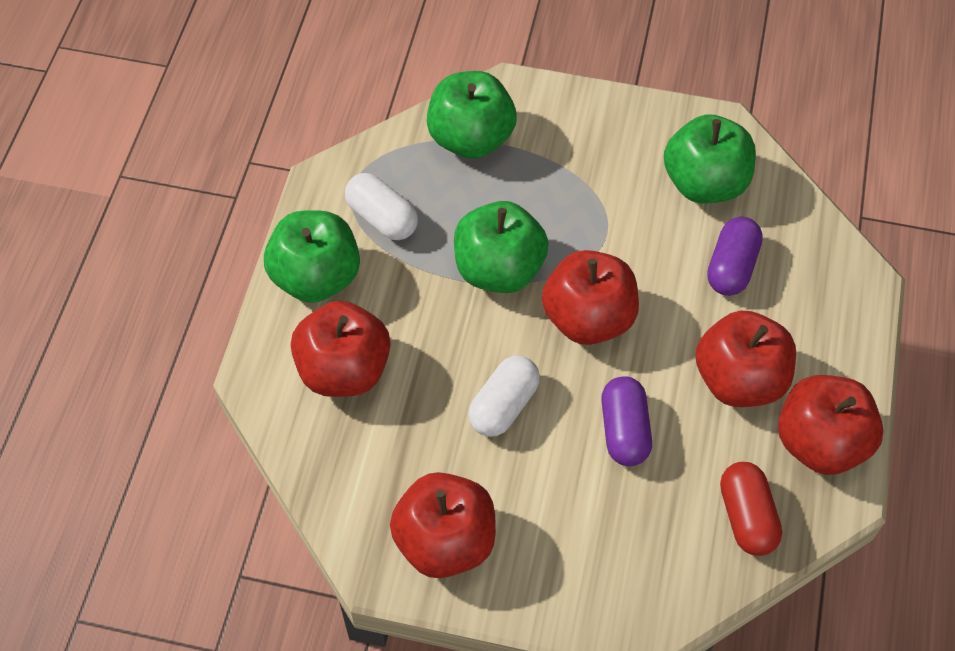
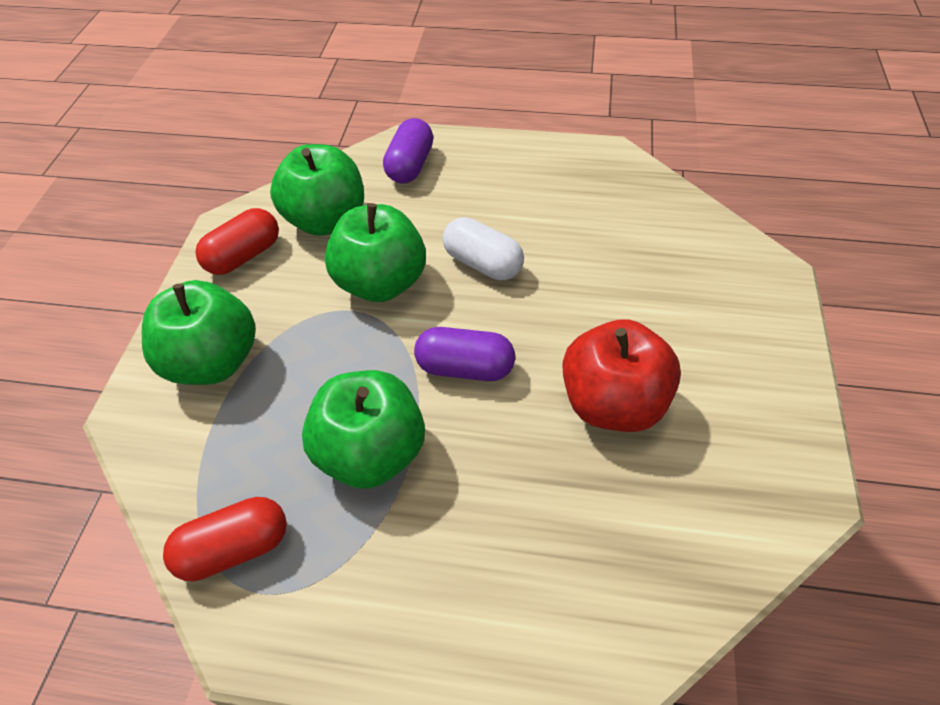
red apple: [291,301,390,397] [390,472,496,578] [542,250,639,345] [696,310,796,407] [778,375,884,475] = 5 -> [562,319,681,432] = 1
red capsule: [720,462,782,556] = 1 -> [163,497,287,582] [195,208,279,275] = 2
white capsule: [345,173,418,240] [468,356,540,437] = 2 -> [443,217,524,280] = 1

